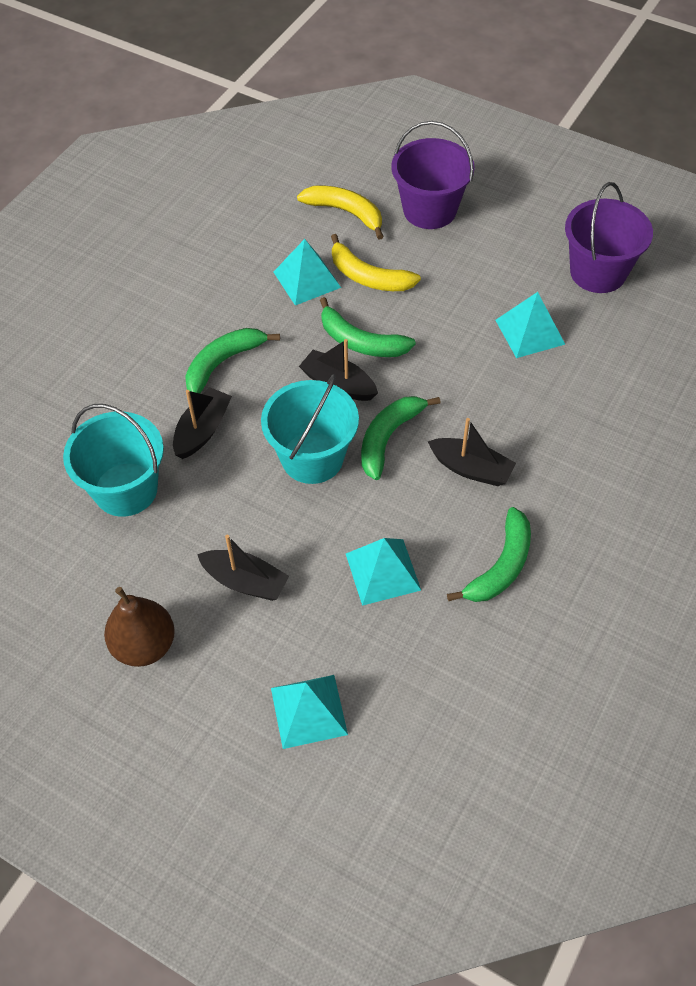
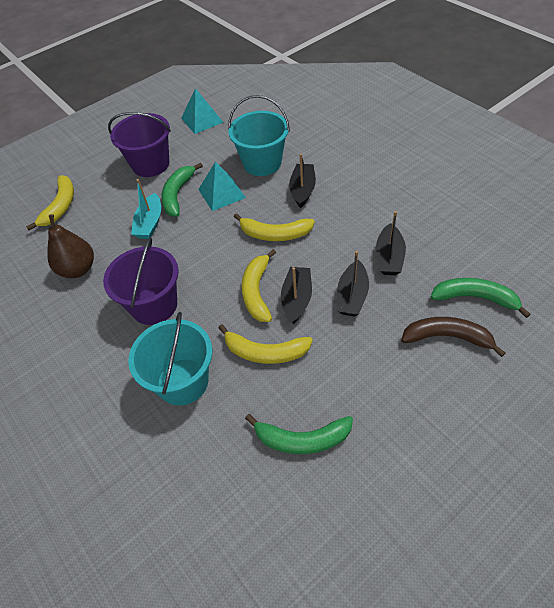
brown banana: none = 0 -> [401,317,505,357] = 1
green banana: [185,328,280,394] [320,297,416,357] [361,396,441,480] [447,507,531,602] = 4 -> [161,163,203,217] [245,414,353,454] [431,278,531,318] = 3
turquoise boat: none = 0 -> [131,179,161,239] = 1
turquoise pyramid: [271,675,348,749] [274,239,341,305] [346,538,421,606] [495,292,565,358] = 4 -> [181,88,223,134] [198,161,246,211] = 2
yellow banana: [297,185,384,240] [331,234,421,291] = 2 -> [26,175,74,230] [218,324,313,364] [234,213,315,241] [241,249,276,322] = 4

